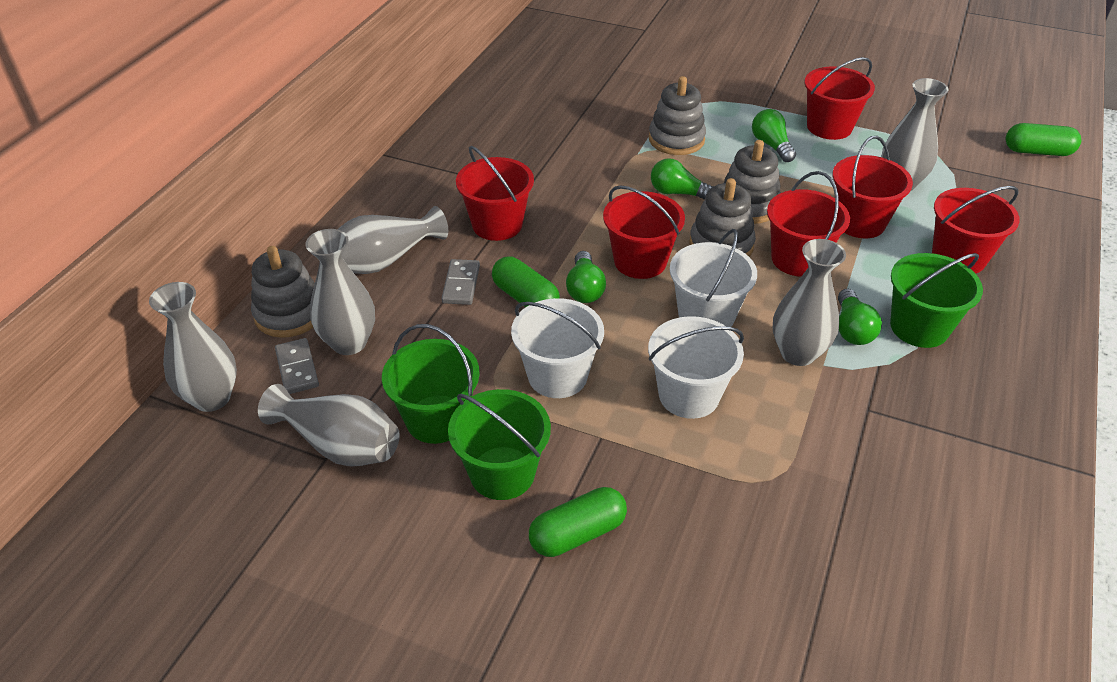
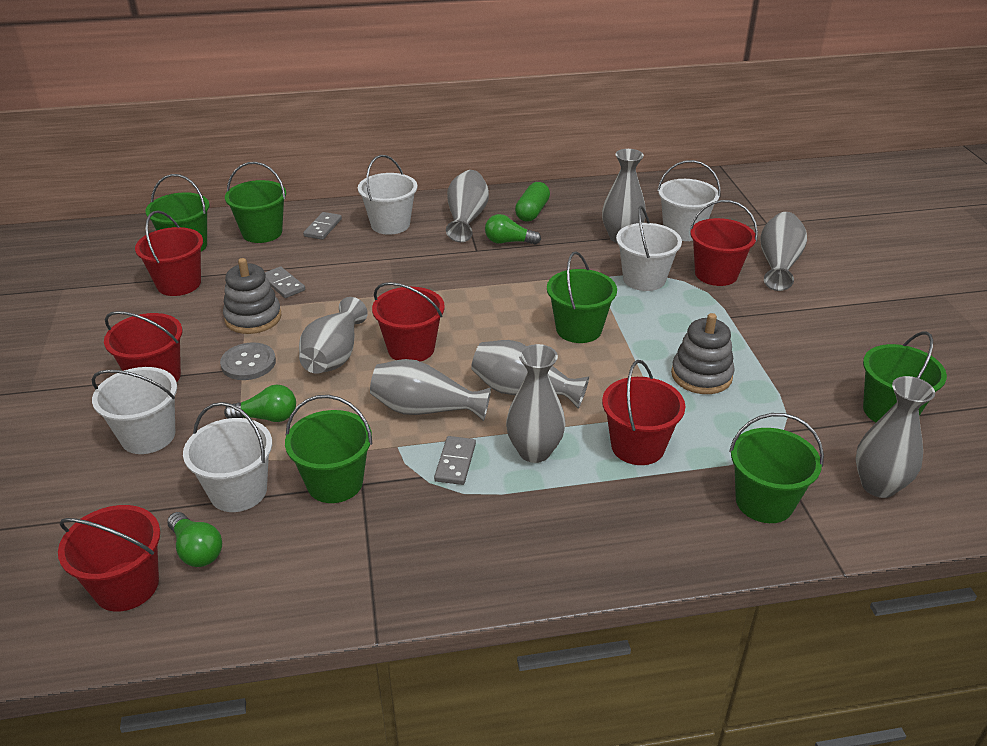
green bucket: [382,324,480,444] [448,389,551,500] [890,253,983,348] = 3 -> [145,174,210,252] [225,162,286,243] [285,395,372,503] [547,251,617,343] [729,413,824,523] [863,331,947,422] = 6
green capsule: [492,257,560,307] [529,487,627,557] [1006,123,1081,156] = 3 -> [515,182,550,221] = 1
green light bulb: [566,251,606,303] [651,158,714,200] [752,109,796,162] [838,289,882,345] = 4 -> [167,512,222,567] [224,384,296,422] [485,214,541,245] = 3
grey button: none = 0 -> [220,342,276,380] = 1
grey domino: [275,338,319,394] [441,259,480,305] = 2 -> [265,267,305,298] [303,212,342,240] [434,436,476,485] = 3
grey stacking toy: [251,246,315,338] [649,76,706,155] [689,178,756,257] [724,140,781,224] = 4 -> [223,258,281,334] [671,313,735,394] = 2
grey vase: [149,282,237,412] [258,384,400,467] [305,229,375,355] [338,206,448,274] [773,239,846,366] [882,78,949,191] = 6 -> [299,297,368,374] [370,359,491,421] [446,170,489,242] [471,340,589,409] [506,344,566,463] [602,149,646,243] [760,212,807,291] [856,376,935,498] = 8
white bucket: [511,298,604,398] [648,316,744,419] [670,229,757,327] = 3 -> [91,367,177,454] [183,402,272,512] [358,155,417,235] [616,206,682,291] [657,160,721,241] = 5

